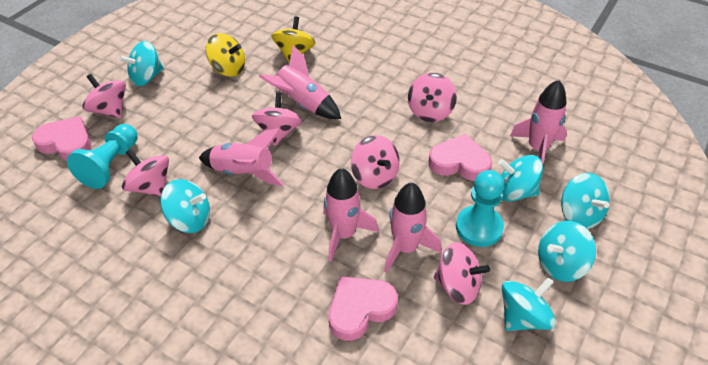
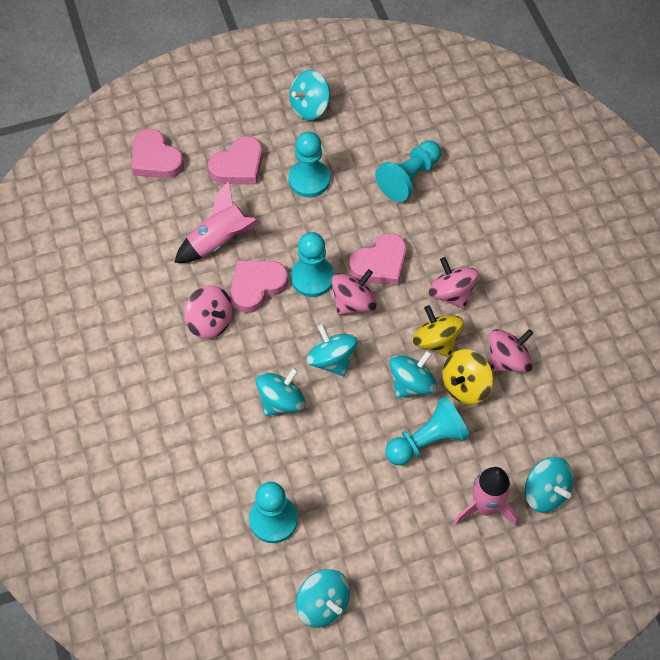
pink heart: [32,116,92,161] [328,276,398,341] [429,134,492,181] = 3 -> [132,129,184,179] [208,136,263,185] [231,260,288,313] [349,233,406,286] = 4
pink rocket: [199,128,284,186] [259,45,341,119] [323,168,379,262] [384,182,442,273] [510,80,567,164] = 5 -> [174,182,261,263] [454,467,518,526] = 2
pink spinning top: [82,74,126,118] [122,149,169,197] [252,92,302,146] [351,135,400,189] [408,73,457,122] [434,242,490,305] = 6 -> [184,285,233,339] [331,269,377,315] [428,257,478,309] [489,329,533,373] = 4
turquoise pawn: [67,124,137,189] [456,170,505,247] = 2 -> [249,482,298,543] [288,132,330,197] [291,232,334,297] [375,140,441,202] [385,396,470,465] = 5

